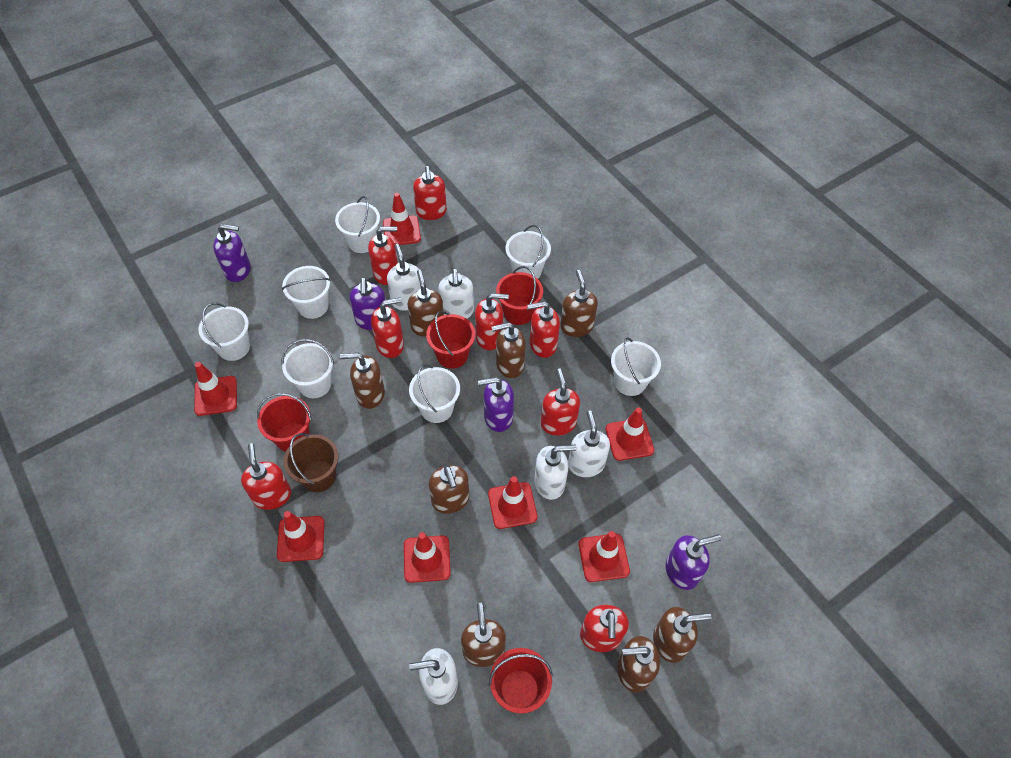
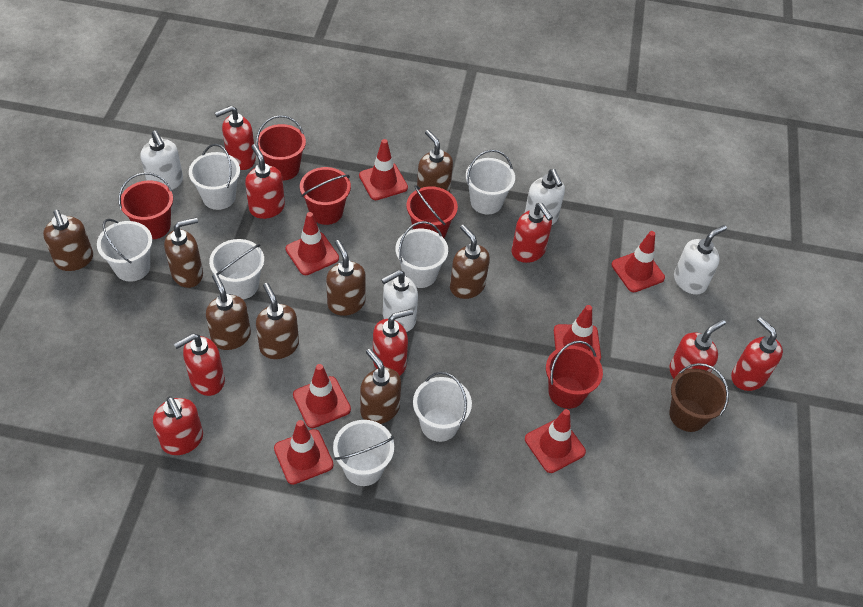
purple soap dispenser: [213,224,251,282] [349,277,387,330] [478,377,514,432] [666,534,721,590] = 4 -> none = 0
red bucket: [257,393,312,452] [426,311,475,369] [489,648,553,714] [496,266,543,325] = 4 -> [119,172,173,239] [256,115,306,180] [300,167,351,225] [407,185,458,238] [546,341,603,409] = 5
white soap dispenser: [387,244,421,311] [409,648,458,705] [438,269,474,319] [534,445,577,500] [568,411,610,477] = 5 -> [141,130,183,190] [381,270,418,332] [525,169,565,225] [674,225,727,295] = 4

